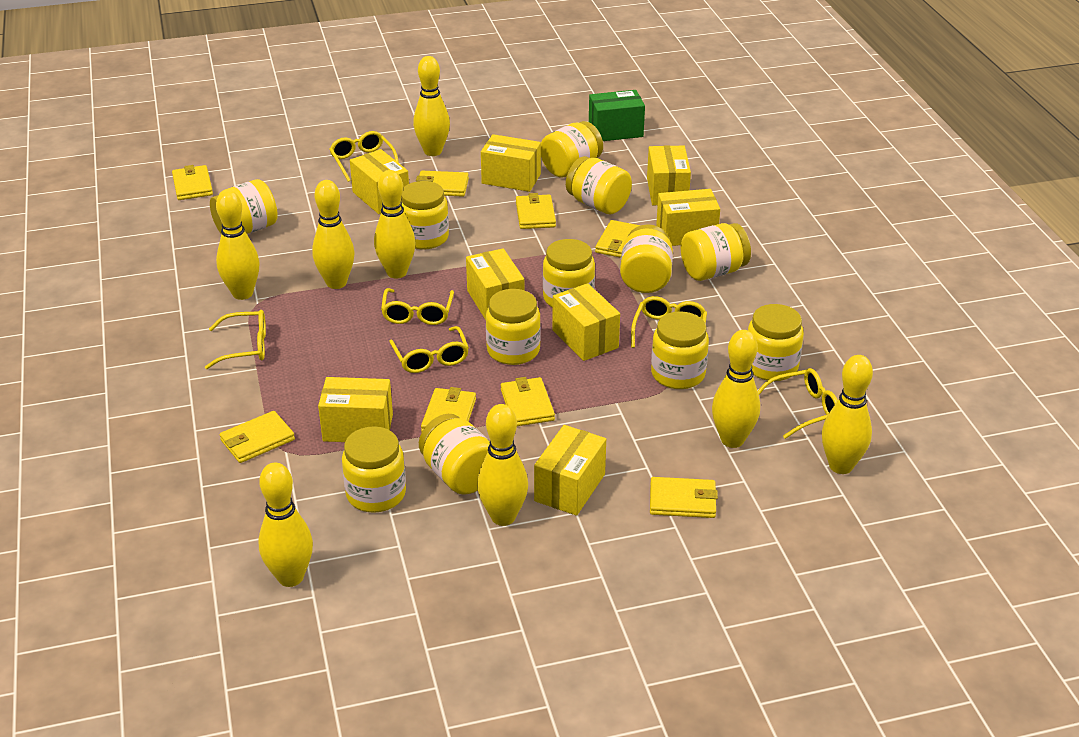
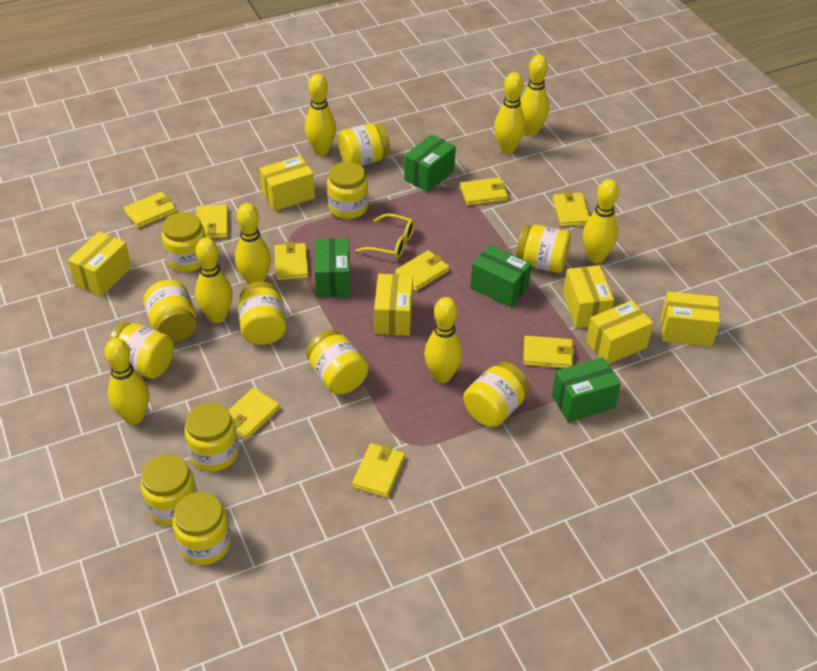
green box: [589,90,645,141] = 1 -> [315,238,351,297] [404,134,456,192] [470,245,532,308] [552,357,621,422] = 4
yellow box: [318,377,393,442] [350,149,409,214] [466,248,524,320] [481,134,541,192] [534,425,606,516] [552,283,620,361] [647,145,691,205] [656,189,720,246] = 8 -> [68,231,132,297] [259,156,315,211] [374,274,413,336] [563,265,614,328] [586,300,653,364] [661,292,720,347] = 6
yellow glasses: [205,310,266,369] [329,131,399,182] [381,288,454,325] [389,326,469,373] [631,296,707,348] [758,368,838,439] = 6 -> [355,214,415,259] = 1
yellow wallet: [172,165,213,200] [220,411,295,463] [416,171,469,197] [421,387,476,431] [501,377,555,426] [516,193,556,229] [595,220,641,258] [650,477,718,518] = 8 -> [124,192,176,228] [196,204,228,239] [228,388,280,440] [274,242,309,280] [352,443,405,498] [395,250,450,291] [460,177,508,206] [523,336,575,368] [553,191,590,227] = 9

